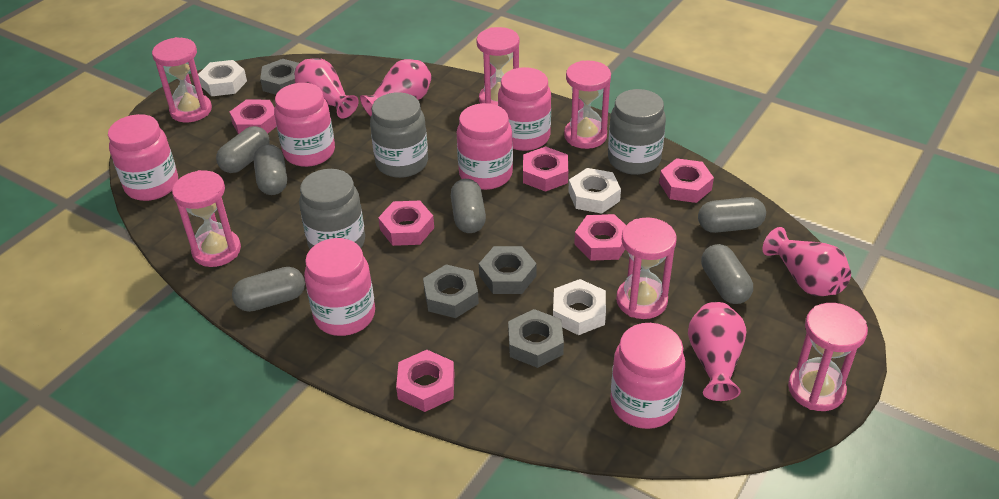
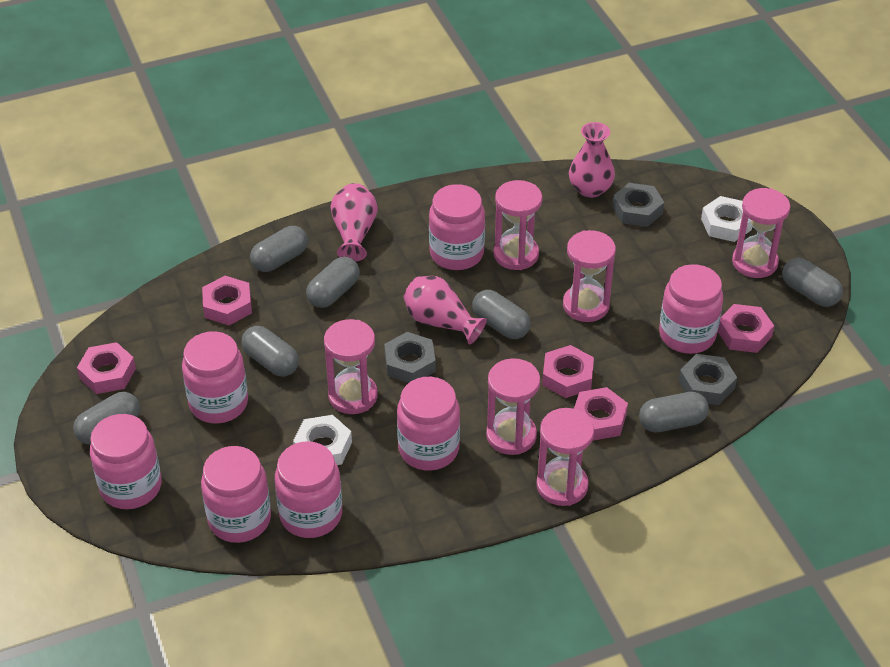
grey capsule: [216,126,270,173] [232,267,305,312] [254,144,287,195] [451,179,486,233] [698,197,766,233] [701,244,753,304] = 6 -> [73,392,140,445] [241,326,299,377] [250,226,308,272] [306,257,360,308] [472,290,531,339] [639,392,709,432] [782,258,843,307] = 7
grey jar: [299,169,365,249] [370,92,428,178] [608,89,666,175] = 3 -> none = 0
grey nut: [260,59,299,95] [423,264,479,318] [479,246,537,294] [508,309,564,368] = 4 -> [384,332,436,383] [612,183,664,227] [678,354,737,405] = 3
pink jar: [108,114,178,201] [274,83,335,167] [304,238,375,336] [456,103,513,190] [498,67,551,151] [610,323,685,429] = 6 -> [90,414,162,509] [182,331,248,424] [201,446,271,543] [275,441,342,538] [397,377,460,471] [429,184,485,270] [659,264,723,354] = 7
pink nut: [230,99,277,134] [378,201,434,246] [396,350,455,412] [523,146,568,192] [574,214,626,261] [659,158,714,203] = 6 -> [77,342,136,394] [202,276,252,325] [542,345,594,398] [574,387,628,441] [718,304,774,353] = 5
pink vase: [294,58,359,119] [360,59,432,116] [688,302,747,401] [763,227,851,296] = 4 -> [330,183,378,262] [404,276,487,345] [569,122,615,198] = 3
white nut: [198,60,247,96] [553,279,606,335] [568,168,621,214] = 3 -> [293,415,352,465] [701,196,752,242] = 2

